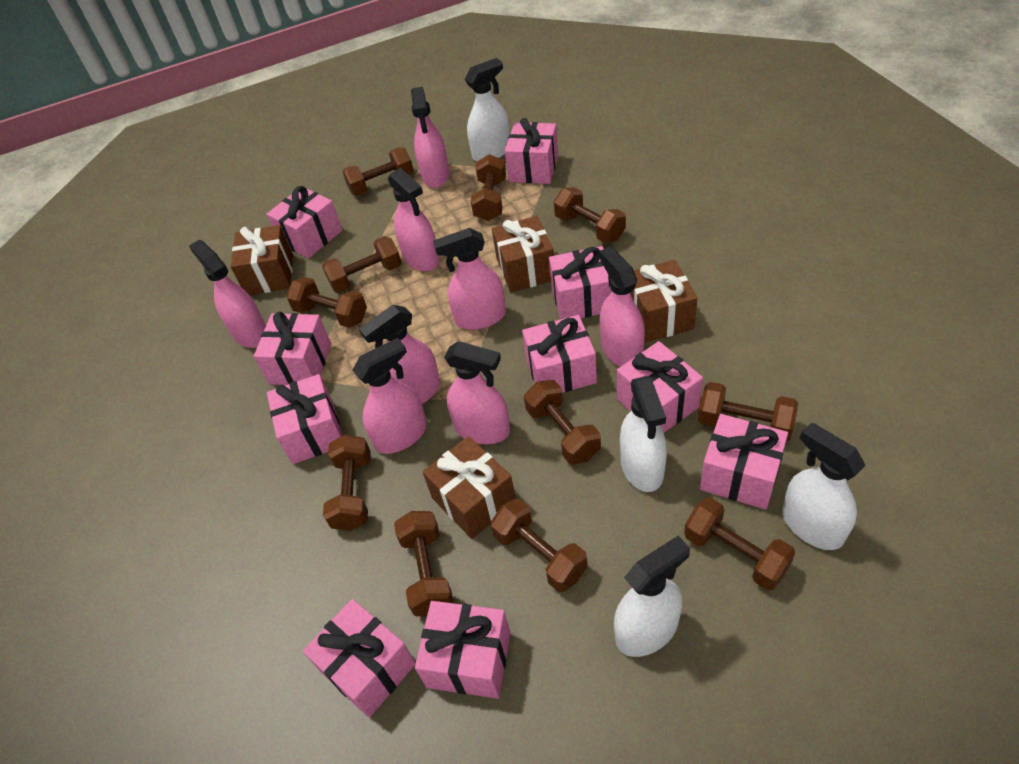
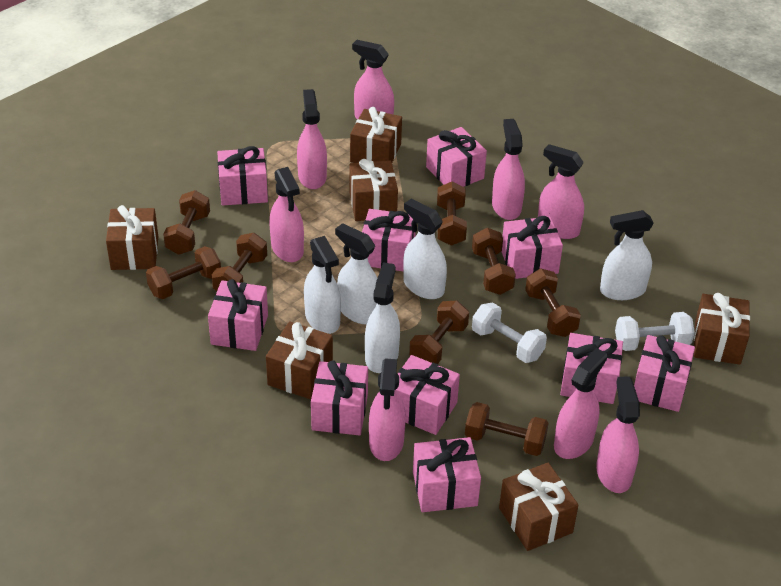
brown dumbbell: [286,277,367,328] [322,236,402,293] [323,434,371,531] [342,147,414,196] [394,511,454,616] [471,154,506,221] [491,499,588,592] [524,380,601,465] [554,187,626,243] [684,497,795,590] [698,382,798,442] = 11 -> [146,246,221,299] [163,190,210,255] [212,233,267,291] [409,301,469,364] [437,182,467,246] [465,402,549,456] [472,228,516,295] [525,269,581,337] = 8
brown gift: [231,225,293,295] [423,436,516,539] [492,216,554,293] [630,260,698,342] = 4 -> [106,205,158,270] [266,321,333,399] [349,159,398,221] [350,107,402,163] [499,463,578,551] [694,293,750,365] = 6
white dumbbell: none = 0 -> [472,302,547,363] [615,312,695,351] = 2
white spray bottle: [465,58,510,161] [614,536,690,657] [620,376,667,492] [782,423,865,550] = 4 -> [304,236,341,334] [335,223,377,325] [365,262,400,373] [403,199,447,299] [600,210,654,300] = 5

